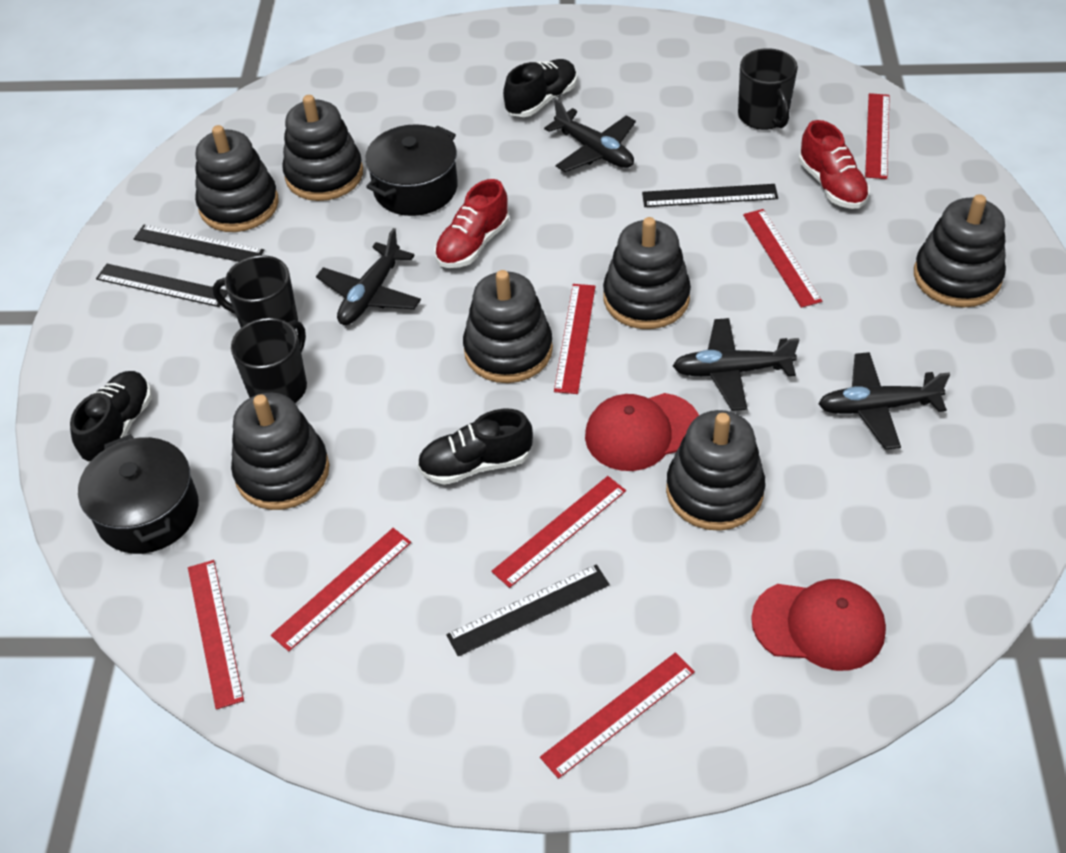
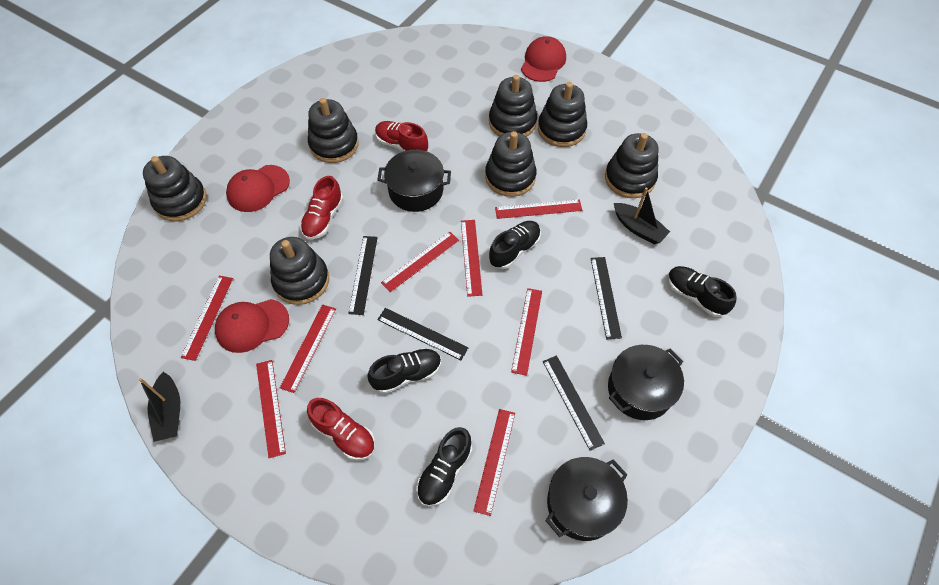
black boat: none = 0 -> [139,372,180,442] [614,187,670,244] = 2
black mug: [213,255,298,329] [231,318,307,403] [738,48,798,130] = 3 -> none = 0
black plane: [316,228,421,325] [544,99,636,172] [673,318,799,411] [819,352,950,449] = 4 -> none = 0
black pot: [78,434,199,554] [365,124,458,216] = 2 -> [377,150,451,212] [546,457,628,541] [608,345,684,420] = 3
black shoe: [70,371,152,463] [417,409,533,485] [503,59,577,117] = 3 -> [368,348,441,394] [416,427,472,507] [489,221,541,269] [667,266,737,317] = 4
red cap: [585,393,699,471] [751,579,886,671] = 2 -> [215,299,289,353] [226,165,290,212] [521,36,566,82] = 3
red ruler: [188,560,244,710] [271,528,411,651] [491,476,626,588] [540,652,695,779] [554,284,596,394] [743,209,822,308] [865,93,890,179] = 7 -> [181,276,233,361] [256,360,286,458] [280,304,336,393] [381,231,459,292] [461,220,482,297] [474,409,515,516] [495,199,582,219] [511,288,542,376] = 8
red shoe: [434,179,509,268] [799,120,870,209] = 2 -> [300,176,343,240] [307,398,375,461] [375,121,428,151] = 3

